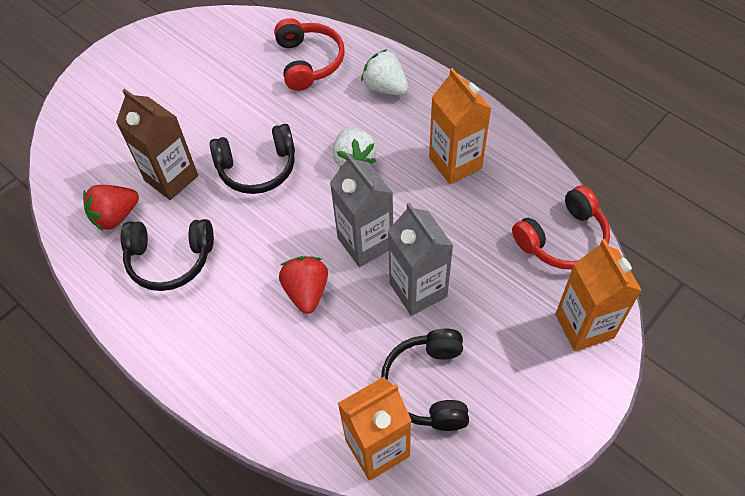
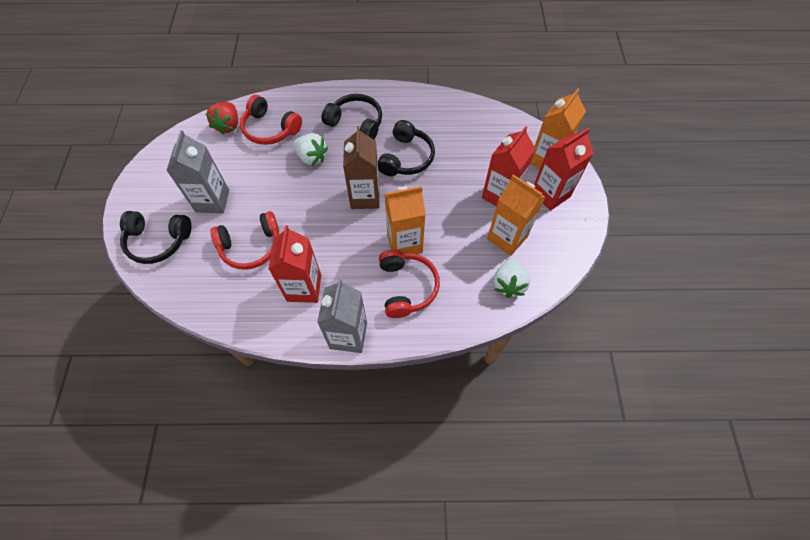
red carton: none = 0 -> [268,225,321,303] [482,126,536,207] [534,128,594,211] = 3
red headphones: [274,18,345,91] [512,185,610,270] = 2 -> [210,211,279,270] [240,95,302,145] [379,250,440,318] = 3
red strawberry: [83,185,139,231] [279,256,328,314] = 2 -> [205,102,238,135] = 1

